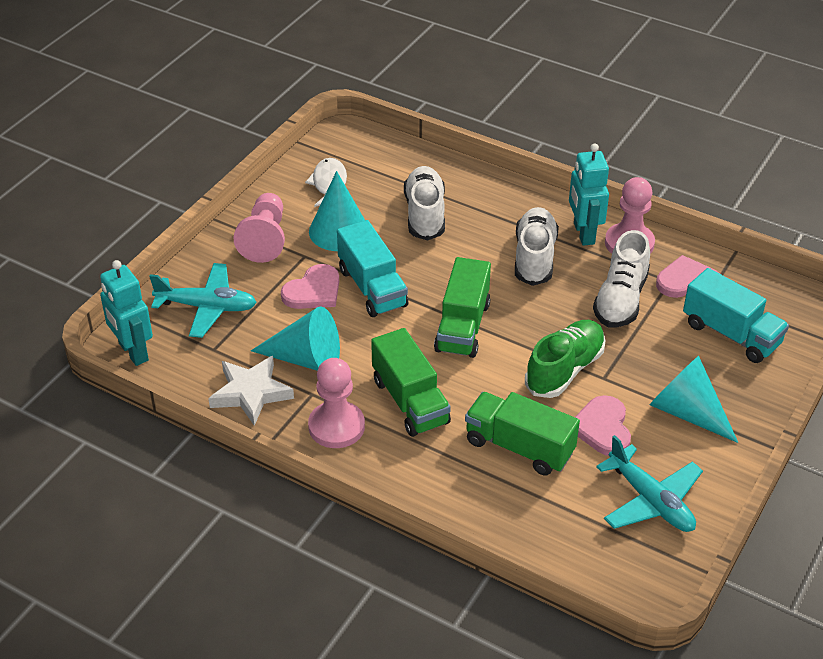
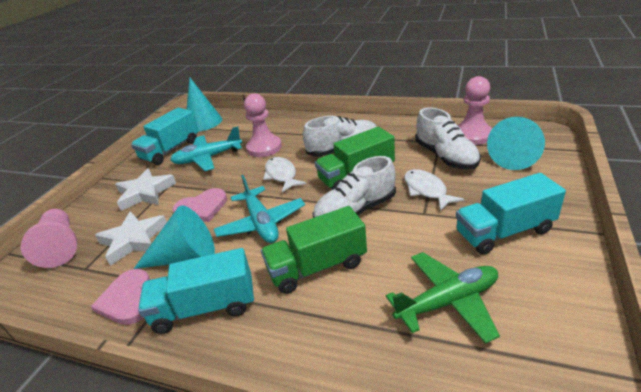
green plane: none = 0 -> [386,252,500,344] = 1
green shoe: [525,320,606,398] = 1 -> none = 0
green truck: [371,328,451,437] [434,257,491,358] [465,392,580,475] = 3 -> [261,206,367,294] [315,127,395,190] = 2
pink heart: [281,264,339,309] [575,395,631,456] [656,255,720,298] = 3 -> [91,269,150,325] [172,188,227,222] = 2
turquoise robot: [100,260,153,366] [569,144,609,246] = 2 -> none = 0
turquoise truck: [337,220,408,317] [683,268,789,363] = 2 -> [131,108,199,165] [138,248,254,334] [456,173,566,255] = 3
white fish: [305,158,347,207] = 1 -> [263,157,306,192] [404,169,464,211] = 2
white star: [208,356,294,426] = 1 -> [95,211,167,266] [115,168,176,211] = 2

